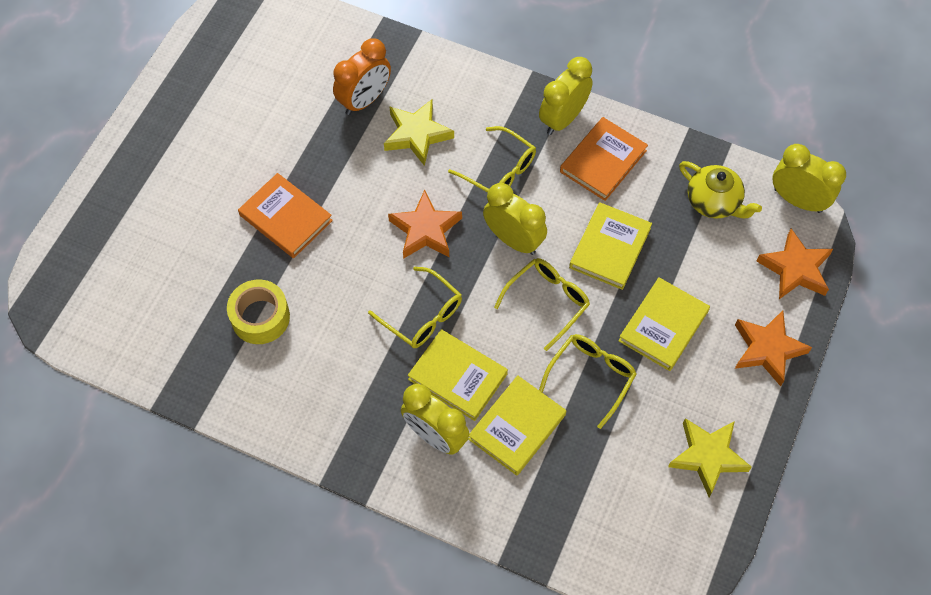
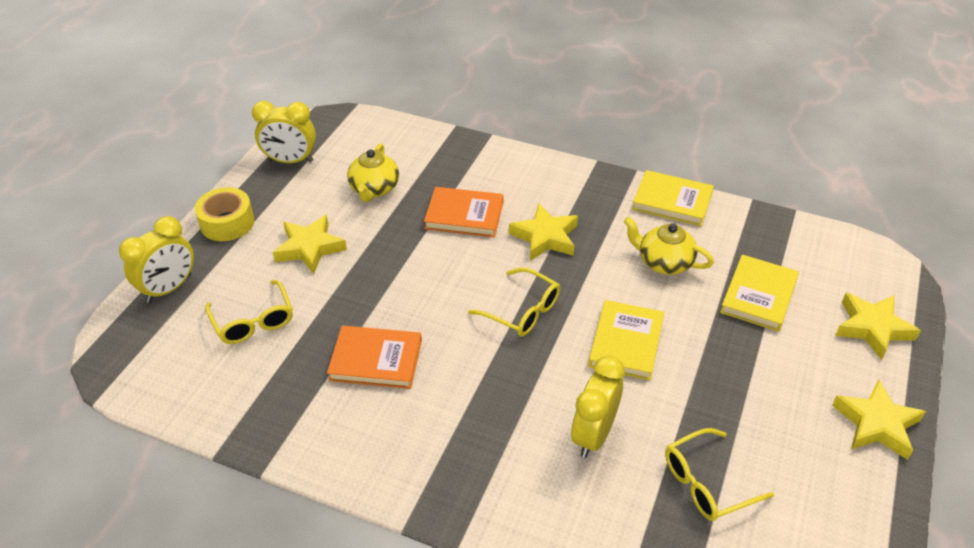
orange clock: [333,38,391,115] = 1 -> none = 0
orange star: [388,190,462,259] [735,310,812,386] [756,228,833,299] = 3 -> none = 0
yellow book: [408,329,508,421] [468,375,566,476] [569,202,652,290] [618,277,710,371] = 4 -> [588,300,664,380] [632,170,714,226] [720,254,799,332] = 3
yellow clock: [401,384,469,455] [483,183,547,255] [539,57,593,135] [773,144,846,213] = 4 -> [119,216,194,303] [252,101,316,163] [571,355,625,458] = 3
yellow glasses: [368,266,462,348] [448,126,536,192] [494,258,590,351] [539,334,636,429] = 4 -> [205,280,293,344] [468,267,560,337] [665,428,774,521] = 3
yellow star: [384,100,454,166] [668,418,752,497] = 2 -> [273,215,347,274] [509,203,578,261] [832,380,926,460] [835,293,921,360] = 4
yellow teapot: [679,161,762,218] = 1 -> [347,143,399,202] [624,217,714,275] = 2

